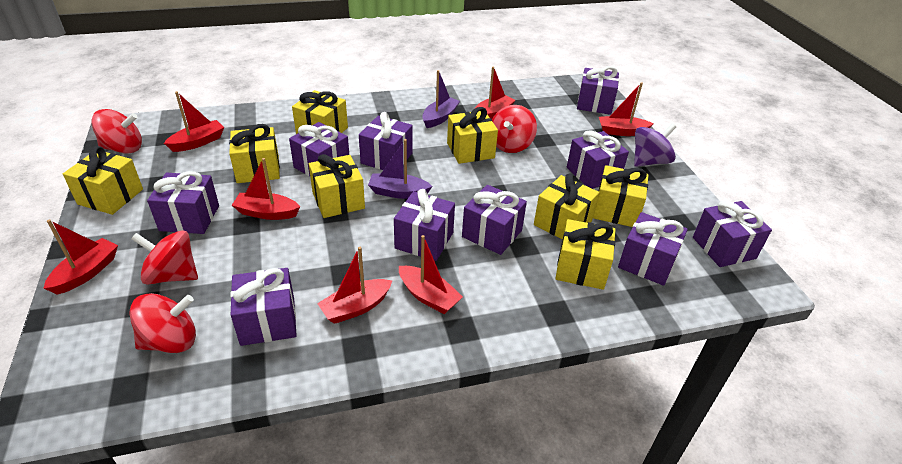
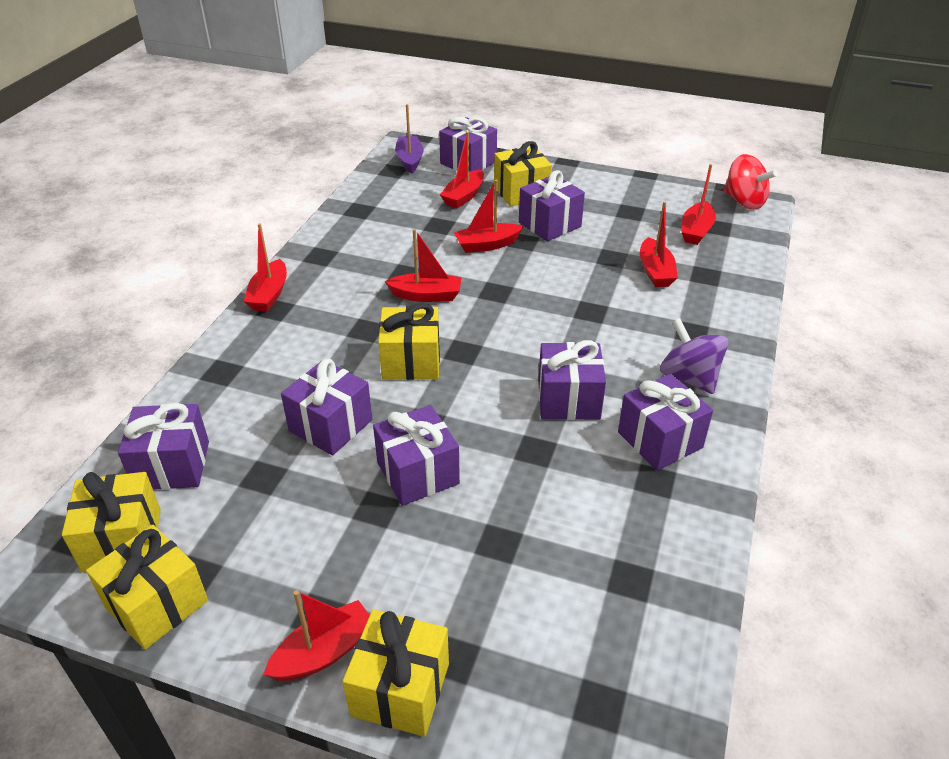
purple boat: [368,139,432,199] [422,70,460,128] = 2 -> [395,104,424,174] = 1
purple gift: [147,171,219,234] [230,268,297,346] [289,122,349,176] [359,112,413,170] [394,189,455,261] [462,185,527,255] [567,130,629,189] [577,66,619,115] [618,212,688,286] [693,201,772,267] = 10 -> [118,403,209,490] [281,359,372,455] [373,405,460,506] [439,117,497,172] [519,170,585,242] [538,340,606,420] [618,374,713,471] = 7
red spinning top: [91,109,142,154] [129,293,196,353] [131,230,198,285] [492,105,537,153] = 4 -> [723,154,778,210] = 1
yellow gift: [63,146,143,215] [229,124,280,183] [292,90,348,134] [309,154,365,218] [447,107,498,164] [534,173,600,240] [555,219,616,290] [593,165,648,227] = 8 -> [62,472,161,572] [86,525,208,650] [343,609,449,737] [378,303,440,380] [494,141,552,207] = 5

